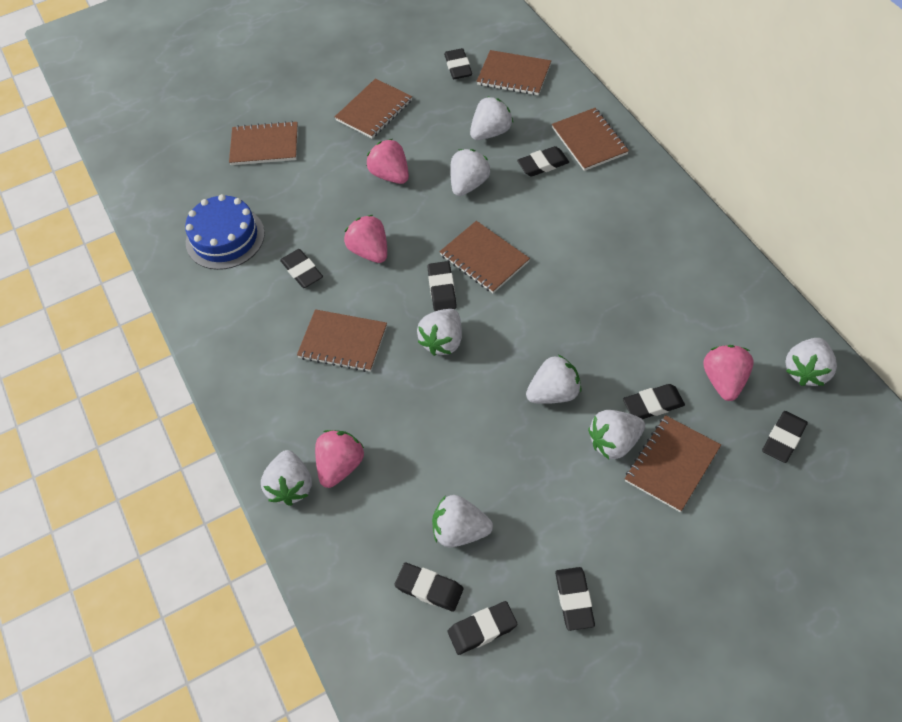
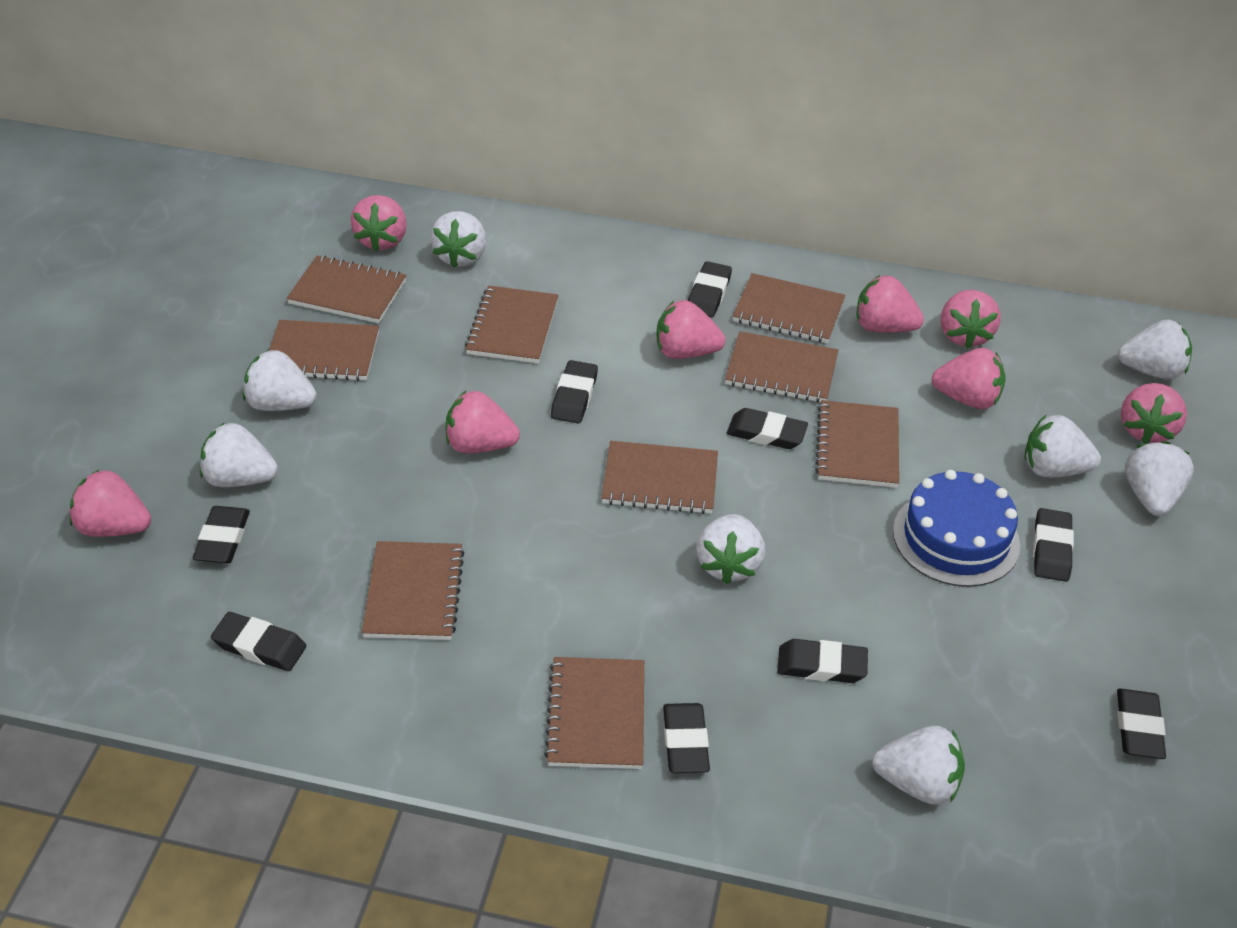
brown notebook: [229,121,298,165] [297,309,387,372] [335,79,412,138] [439,221,530,293] [477,50,551,95] [552,108,629,171] [625,415,721,512] = 7 -> [269,320,379,381] [287,255,406,323] [362,541,465,640] [465,286,559,363] [544,657,644,769] [601,441,718,514] [725,331,838,403] [733,273,845,343] [815,400,899,488] = 9
pink strawberry: [315,430,364,488] [344,215,387,263] [367,139,409,184] [704,345,754,401] = 4 -> [70,470,151,537] [351,195,407,251] [446,391,520,453] [656,300,725,359] [856,275,924,333] [931,348,1006,409] [941,290,1001,349] [1121,383,1187,444] = 8

